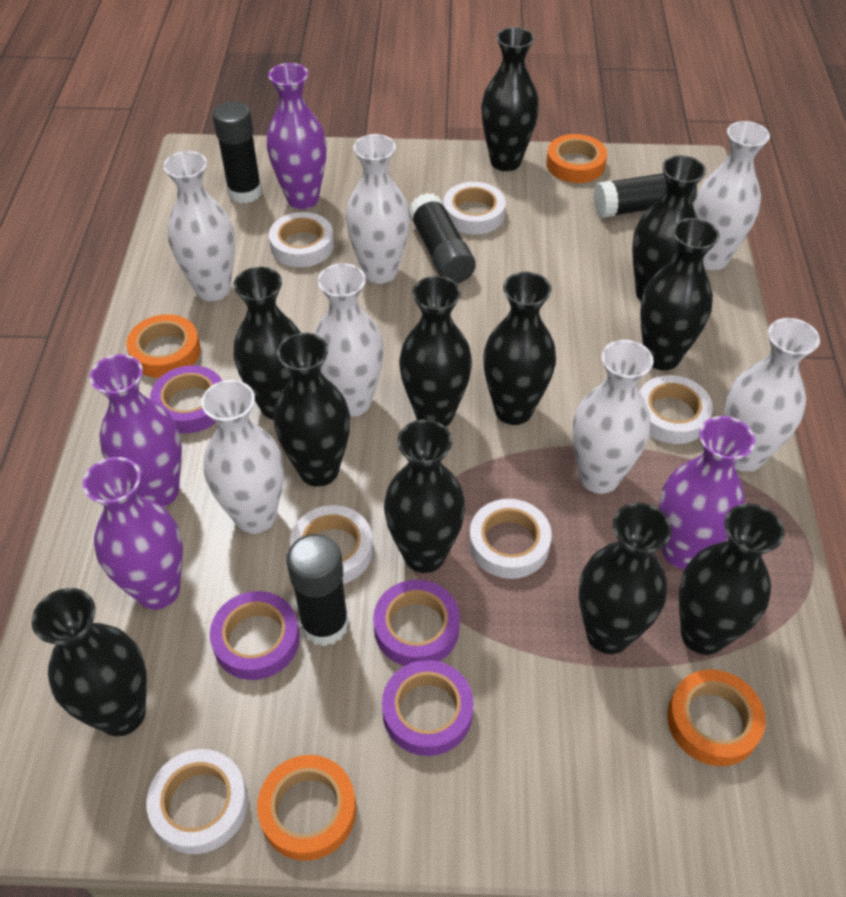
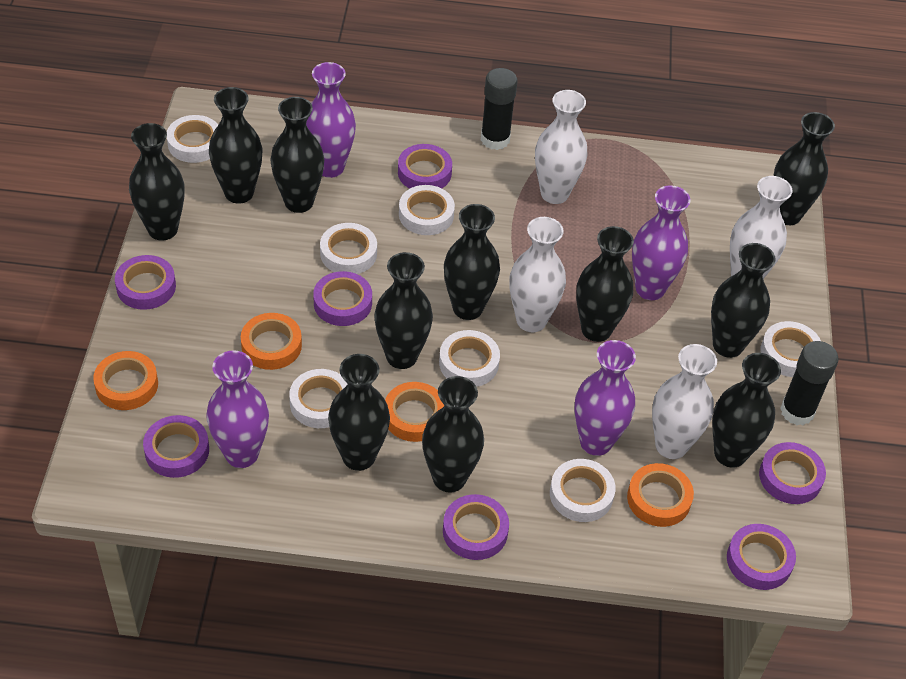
black glue stick: [213,101,262,203] [286,534,349,646] [409,193,476,283] [594,173,697,218] = 4 -> [481,68,517,150] [780,341,839,426] = 2
purple tape: [150,365,222,433] [210,591,300,680] [373,580,460,666] [382,660,474,756] = 4 -> [115,255,176,310] [143,415,209,478] [313,271,372,326] [398,144,452,189] [443,494,509,560] [727,524,796,590] [759,442,826,504] = 7
white tape: [147,749,248,854] [269,212,334,267] [290,505,373,584] [443,182,506,235] [469,499,552,579] [639,375,713,444] = 6 -> [167,115,218,163] [289,369,347,428] [320,223,377,274] [399,185,455,235] [439,330,500,387] [550,459,616,522] [760,321,821,377] = 7
white vase: [163,151,235,301] [201,380,284,534] [314,263,384,417] [346,134,410,284] [572,340,654,494] [694,121,770,270] [724,318,820,472] = 7 -> [509,217,566,333] [535,90,588,204] [652,344,717,459] [730,176,792,279] = 4

